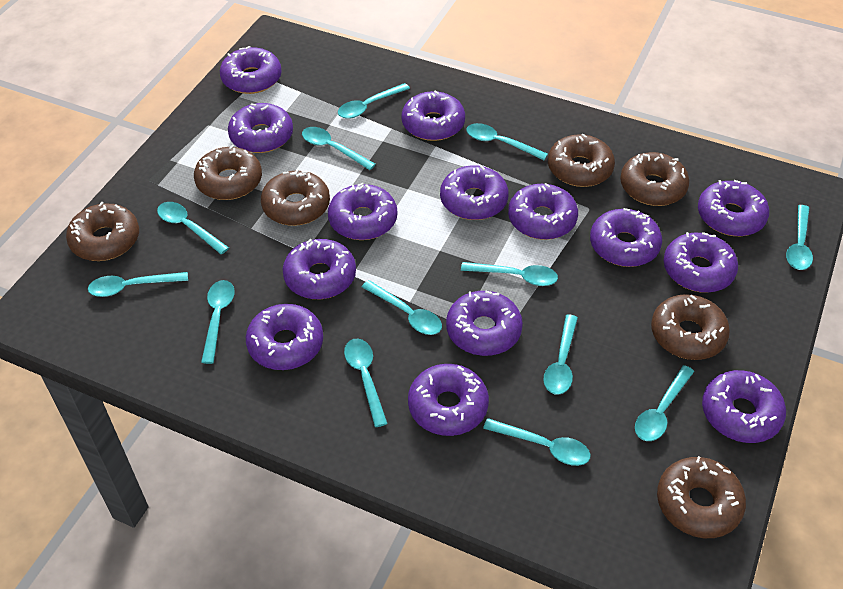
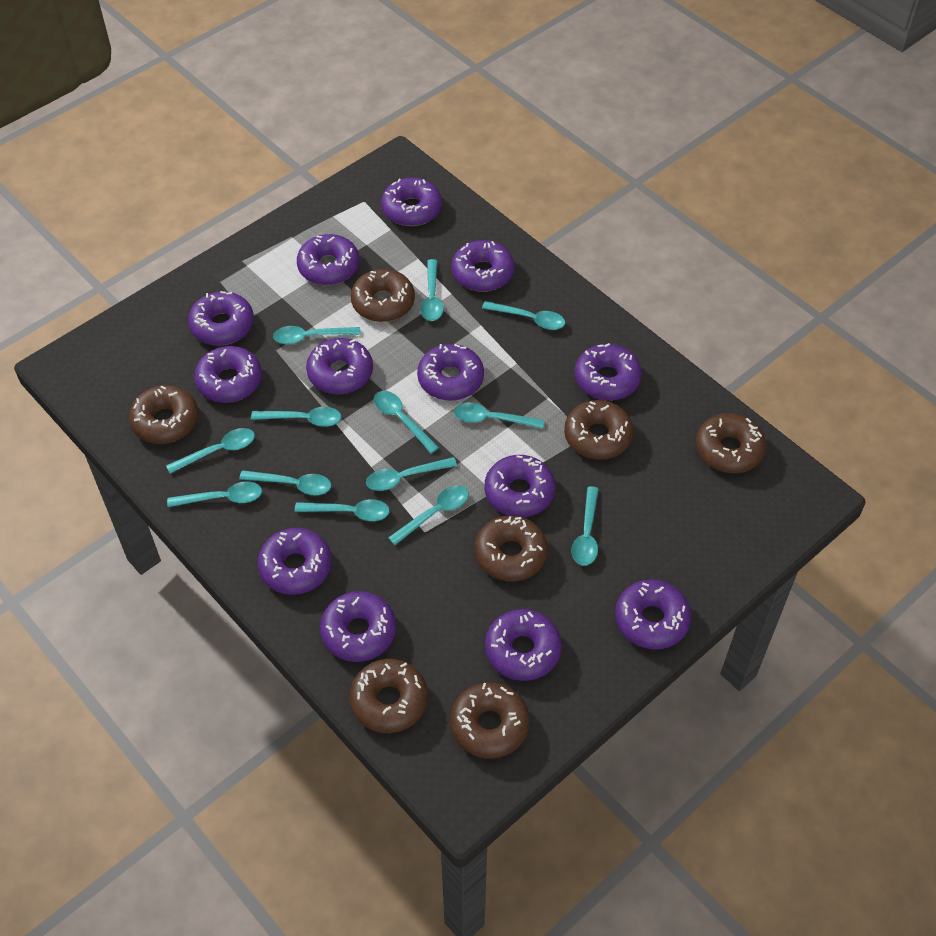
purple donut: [220,46,282,94] [228,103,293,153] [246,304,323,370] [283,239,356,299] [328,183,397,240] [401,91,465,141] [408,364,489,436] [440,165,509,220] [446,291,523,356] [508,183,578,240] [590,208,662,267] [664,232,738,293] [698,180,769,236] [702,370,786,443] = 14 -> [188,291,254,346] [194,346,262,403] [258,528,332,595] [297,234,360,285] [306,338,373,394] [320,591,396,662] [381,178,442,226] [417,344,484,401] [452,240,515,292] [485,455,555,517] [485,609,562,681] [575,343,642,401] [615,579,691,650] = 13

